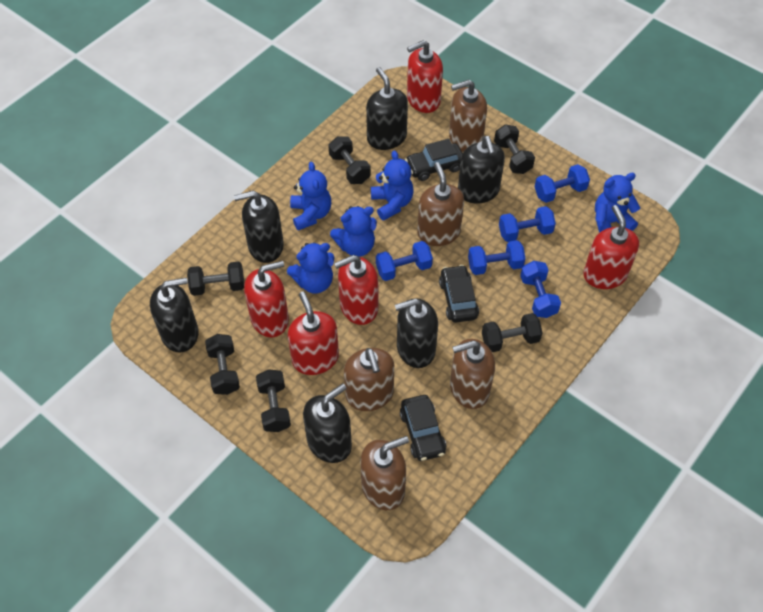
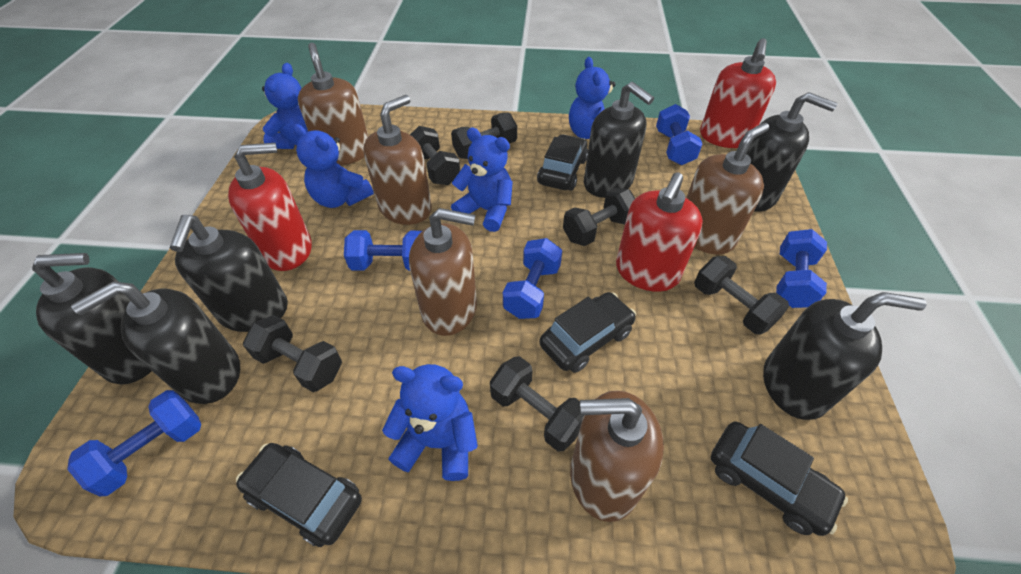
black car: [400,395,446,461] [405,139,463,181] [439,265,479,323] = 3 -> [236,443,362,547] [537,134,588,191] [539,292,636,373] [711,421,848,536] = 4
red soap dispenser: [244,261,289,337] [288,291,339,375] [334,255,378,325] [407,40,443,113] [583,205,639,289] = 5 -> [228,143,312,271] [616,172,703,292] [700,38,776,148] = 3

